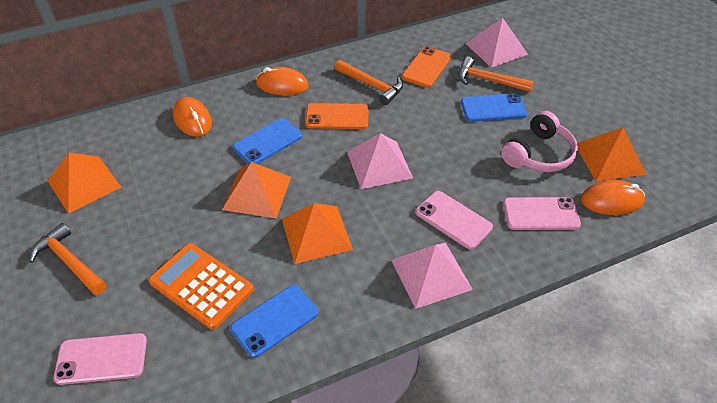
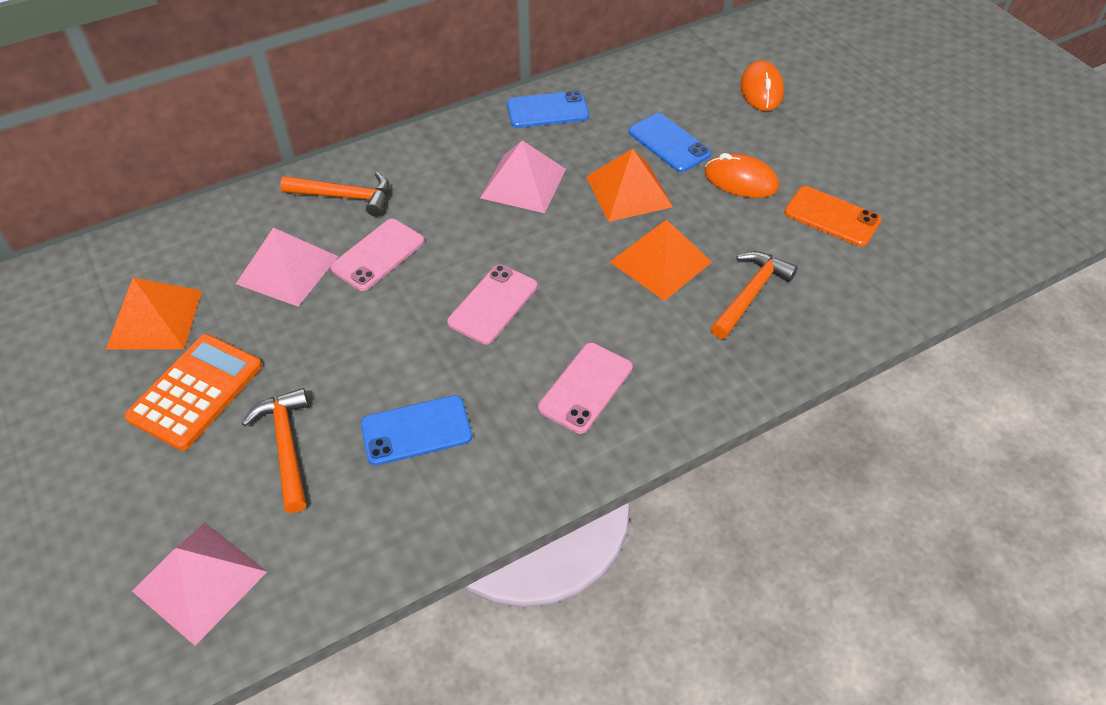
orange mouse: [173,97,212,137] [256,67,309,96] [581,180,645,215] = 3 -> [704,153,779,198] [740,60,784,111] = 2
orange phone: [305,103,369,129] [402,46,451,88] = 2 -> [784,186,881,247] = 1
orange pyramid: [47,153,121,214] [222,162,291,219] [282,203,353,264] [577,128,647,182] = 4 -> [106,278,202,350] [586,149,673,222] [610,220,712,301] = 3
pink headphones: [501,111,578,172] = 1 -> none = 0

